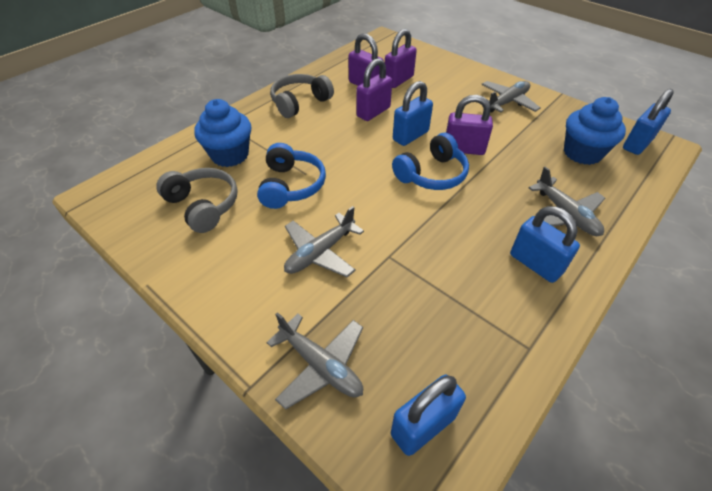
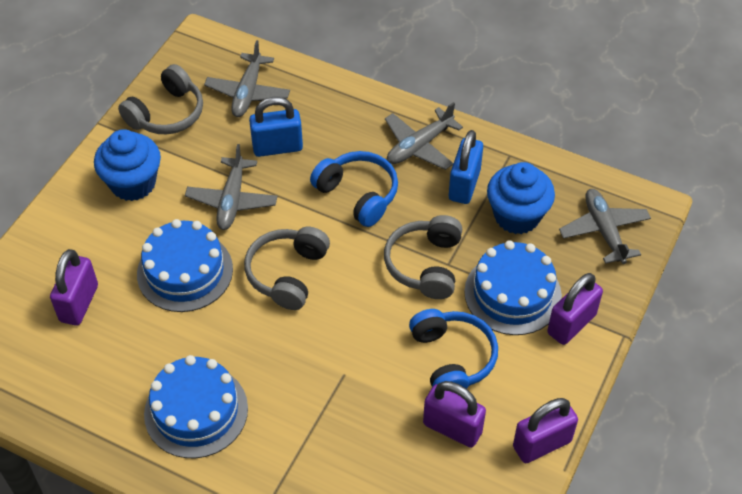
blue cake: none = 0 -> [137,219,233,312] [144,355,248,458] [464,240,562,335] = 3
blue padlock: [391,375,466,456] [393,81,433,146] [510,206,580,283] [623,89,674,155] = 4 -> [249,97,303,157] [449,130,483,204] = 2
grey headphones: [156,168,238,233] [270,74,334,118] = 2 -> [118,64,203,134] [244,227,330,310] [384,215,462,299] = 3

